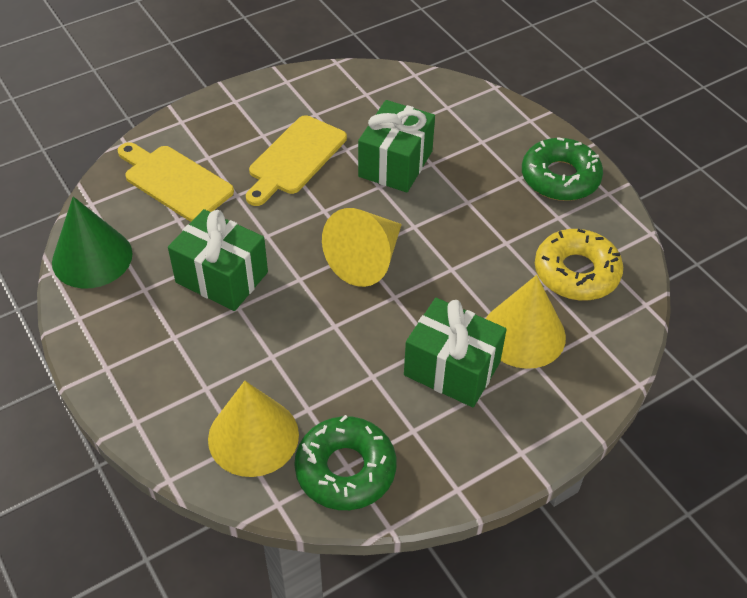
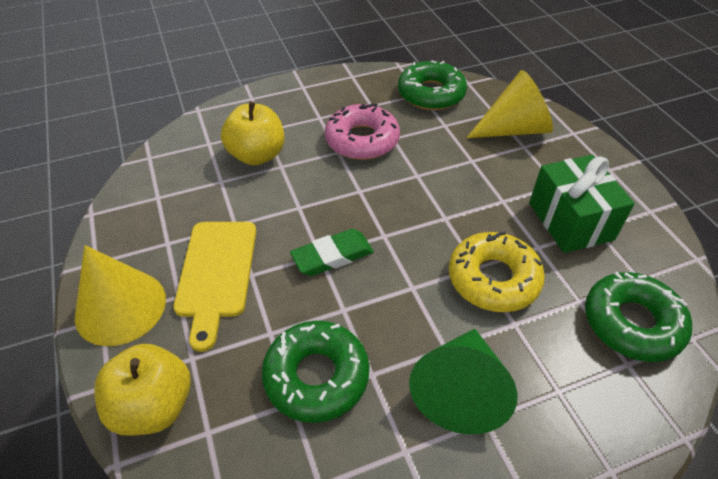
green donut: [295,415,396,510] [522,137,603,201] = 2 -> [262,321,369,423] [398,60,467,110] [585,272,692,362] = 3
green eraser: none = 0 -> [290,229,374,276] = 1
green gift: [168,209,268,311] [358,100,435,192] [404,298,507,407] = 3 -> [529,155,635,253] = 1
pink donut: none = 0 -> [325,103,400,160] = 1
yellow apple: none = 0 -> [94,344,191,436] [221,101,284,165] = 2
yellow cone: [208,381,299,477] [322,208,402,287] [486,275,566,369] = 3 -> [75,245,166,346] [467,70,553,138] = 2
yellow cutting board: [118,142,234,222] [246,115,347,206] = 2 -> [173,222,256,352] = 1

